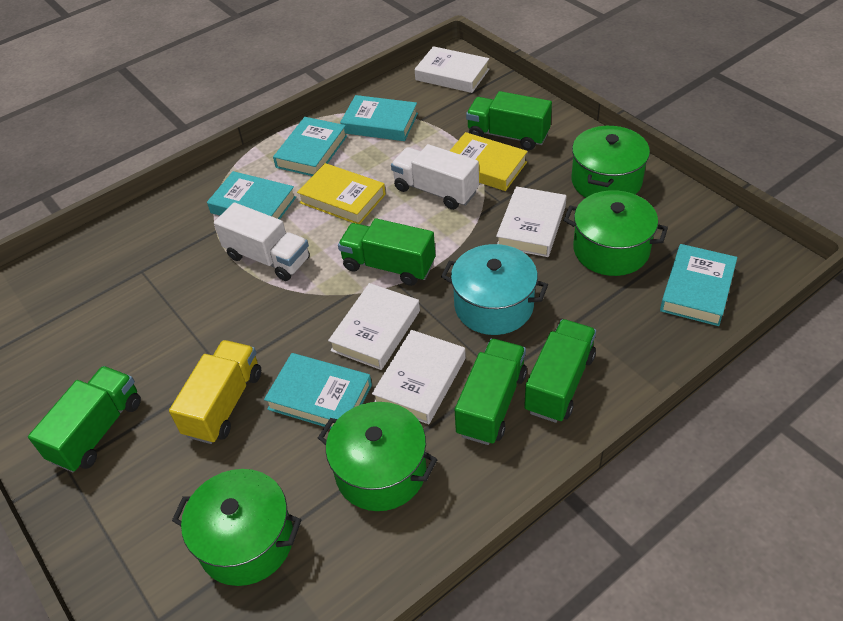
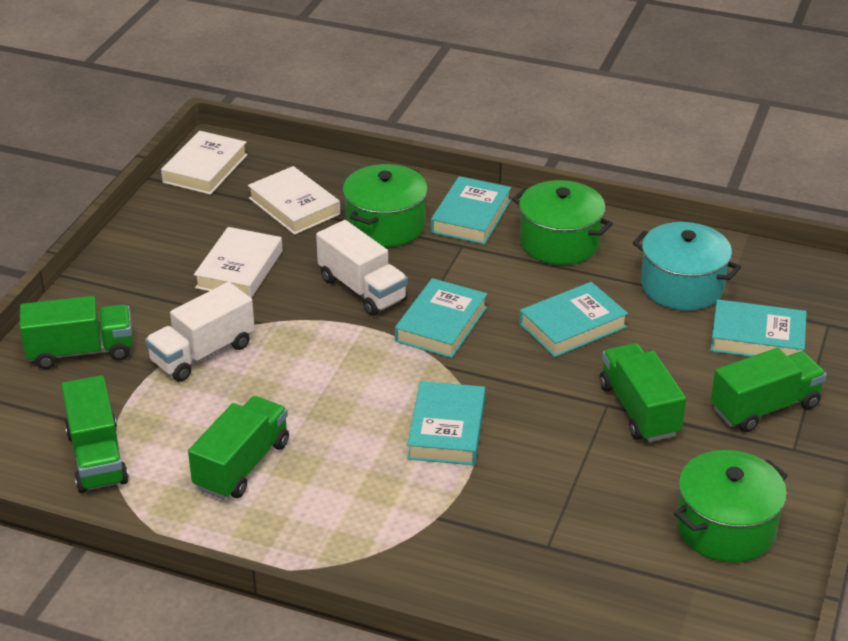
green pot: [172,469,301,586] [318,402,438,511] [563,190,668,276] [572,125,650,198] = 4 -> [343,164,428,247] [512,180,613,265] [674,450,788,563] = 3
white book: [328,283,420,370] [372,330,466,424] [415,46,489,93] [496,186,567,257] = 4 -> [161,131,248,195] [194,227,283,298] [248,166,340,235] = 3
yellow book: [297,163,386,224] [450,132,528,191] = 2 -> none = 0
yellow truck: [169,340,261,444] = 1 -> none = 0

